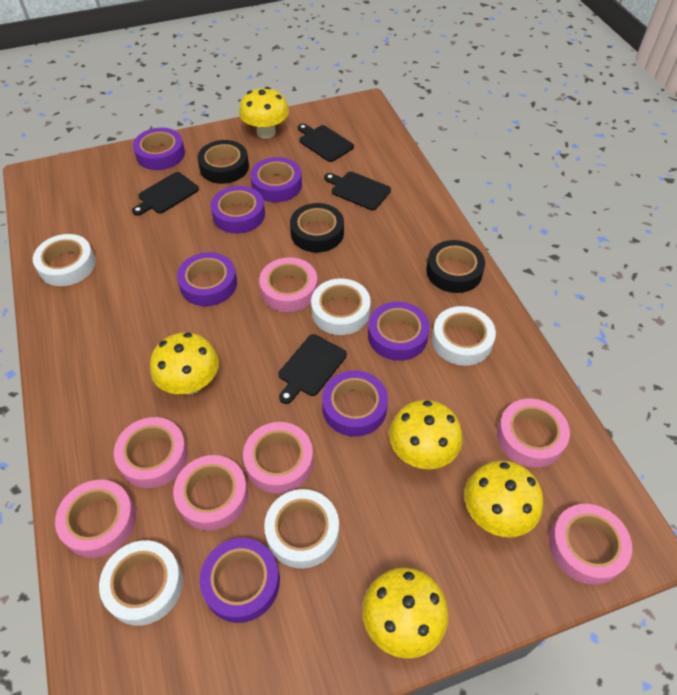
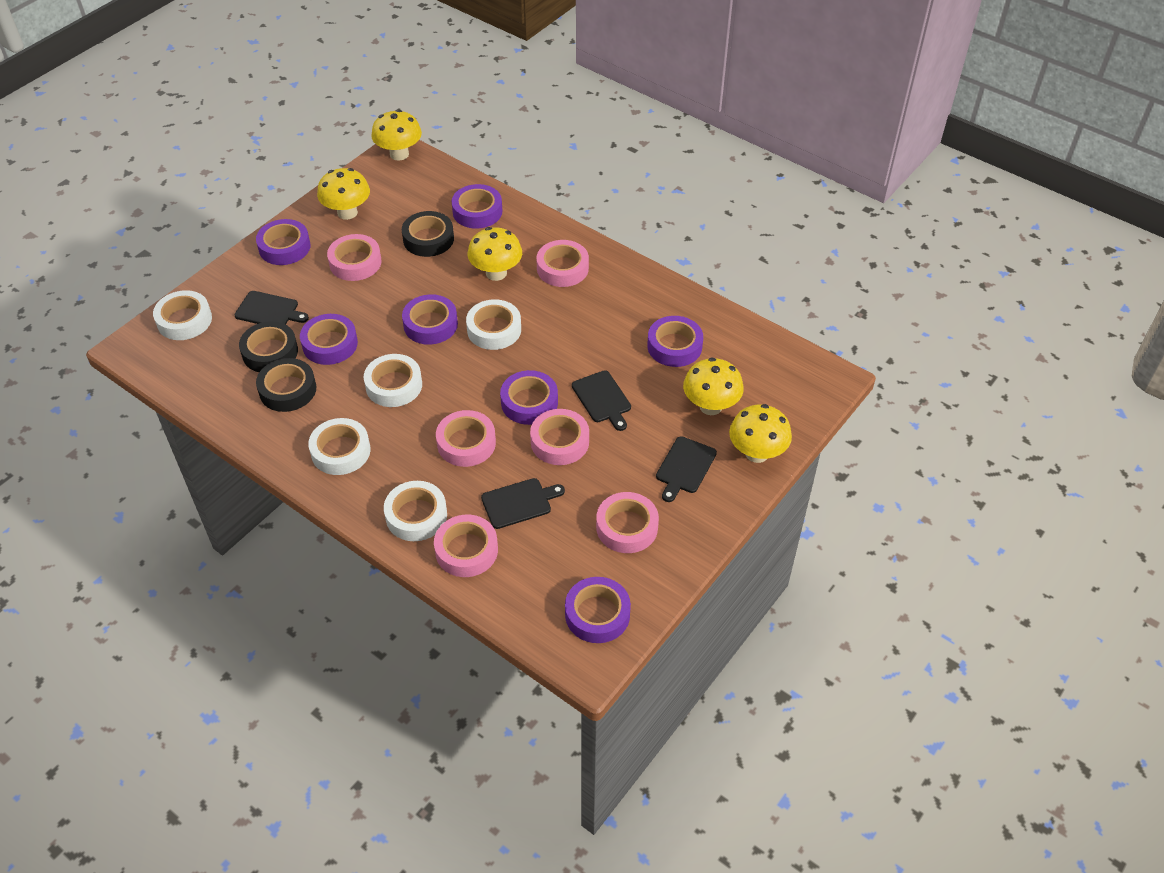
pink tape: [55,480,136,558] [114,417,188,488] [173,455,248,530] [243,422,313,494] [259,257,318,312] [497,398,570,468] [549,504,632,585] = 7 -> [327,234,381,281] [434,515,498,577] [436,410,496,467] [530,409,589,465] [536,240,589,287] [596,492,659,553] = 6

